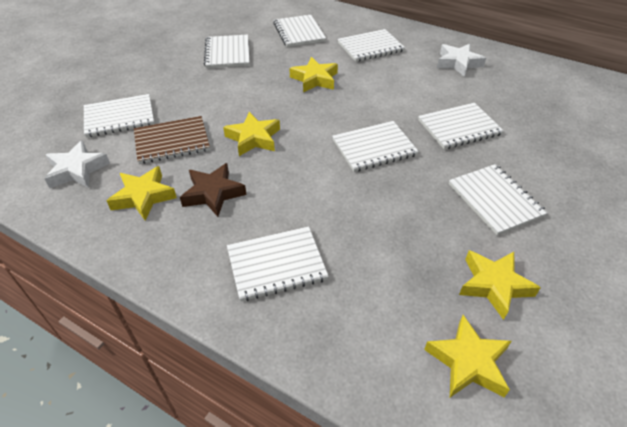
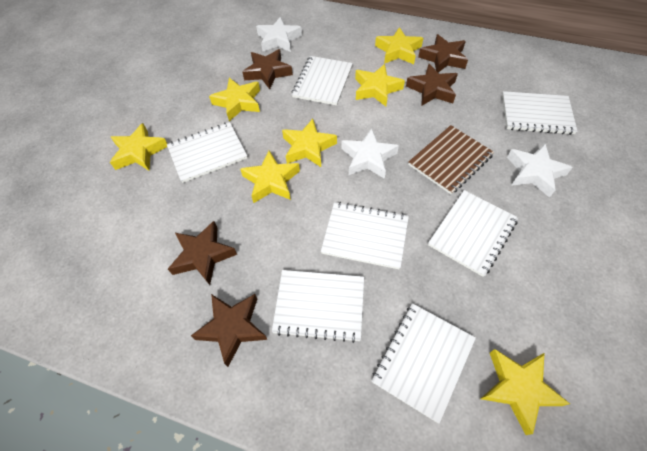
brown star: [180,163,246,217] = 1 -> [168,221,237,285] [191,294,268,367] [242,49,293,89] [406,64,458,106] [418,34,468,72] = 5
white notebook: [84,94,154,138] [204,35,250,68] [227,226,329,301] [273,15,326,47] [332,121,419,172] [338,29,405,62] [418,103,504,149] [449,164,548,235] = 8 -> [167,122,247,183] [272,270,364,343] [292,56,353,106] [321,202,409,269] [372,303,476,423] [428,190,518,277] [502,91,578,135] = 7
white star: [44,140,110,188] [437,44,486,77] = 2 -> [256,17,302,52] [341,128,399,179] [507,144,573,198] = 3
yellow star: [107,166,177,220] [223,112,280,156] [289,57,338,92] [424,315,512,397] [459,250,541,320] = 5 -> [110,123,167,171] [209,78,260,121] [240,151,300,203] [282,119,337,167] [355,64,405,106] [375,27,423,64] [481,349,570,435] = 7

